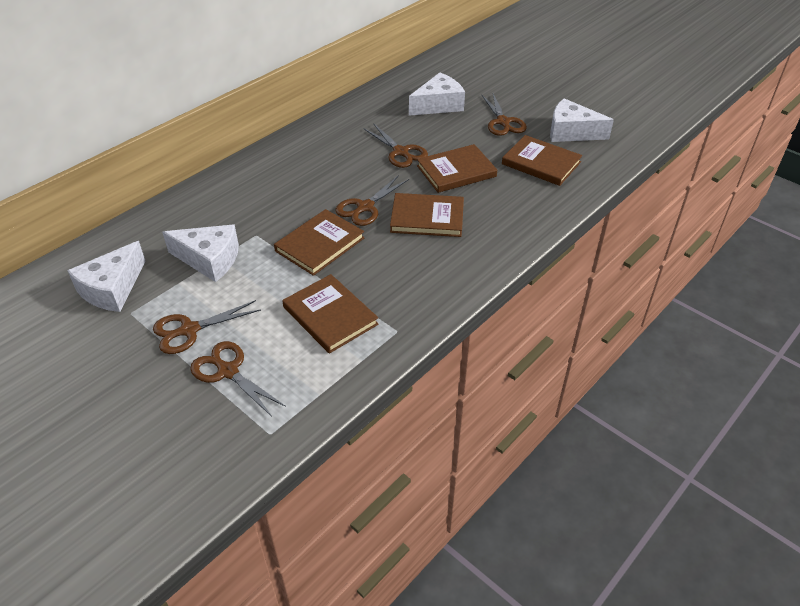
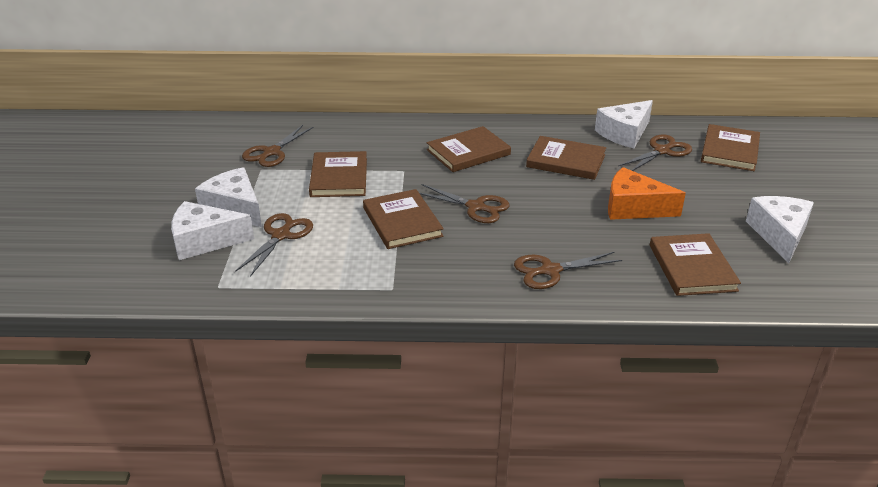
brown book: [274,209,365,276] [282,274,379,354] [390,193,464,237] [417,144,497,193] [502,135,582,186] = 5 -> [309,151,367,197] [363,189,444,249] [427,126,511,172] [526,136,606,180] [650,233,741,296] [701,124,760,171] = 6
orange cheese: none = 0 -> [608,167,686,220] = 1

